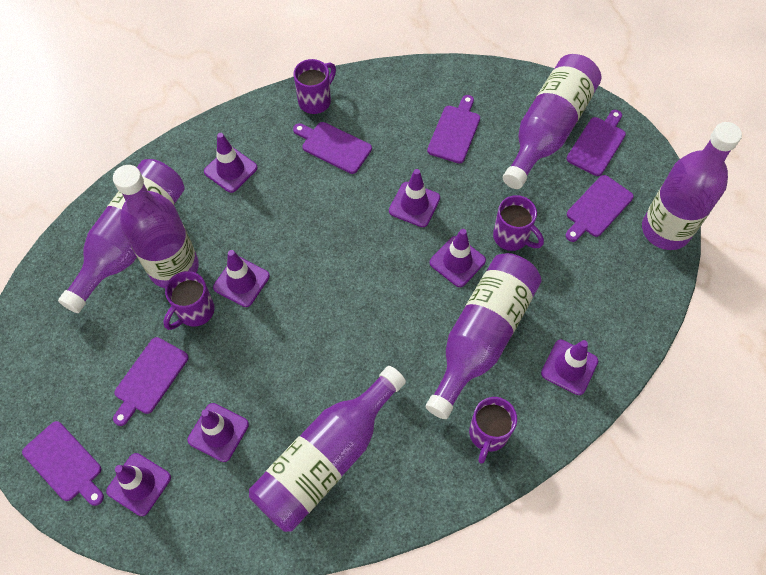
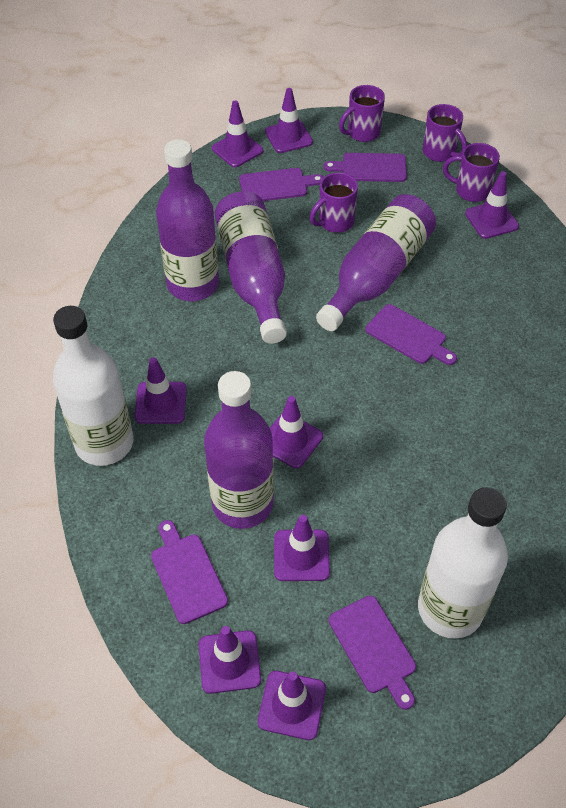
purple bottle: [58,159,185,313] [113,165,199,288] [249,366,406,532] [426,253,541,419] [503,54,601,189] [642,122,742,250] = 6 -> [156,139,219,301] [204,371,274,529] [215,191,287,344] [316,194,436,331] = 4
purple cutting board: [22,421,104,506] [113,337,189,426] [293,122,372,174] [427,95,480,164] [565,175,634,242] [567,110,626,176] = 6 -> [151,520,228,624] [239,168,324,201] [323,153,407,182] [329,596,416,710] [365,304,457,365] = 5
purple traffic cone: [106,453,171,516] [188,403,249,462] [204,133,258,193] [213,250,270,307] [389,169,440,227] [430,229,486,287] [541,339,598,395] = 7 -> [135,357,187,424] [199,626,261,694] [212,100,263,167] [258,671,326,740] [265,88,313,153] [270,396,323,468] [274,515,330,581] [465,171,519,239] = 8
white bottle: none = 0 -> [53,306,133,466] [418,487,508,639] = 2

